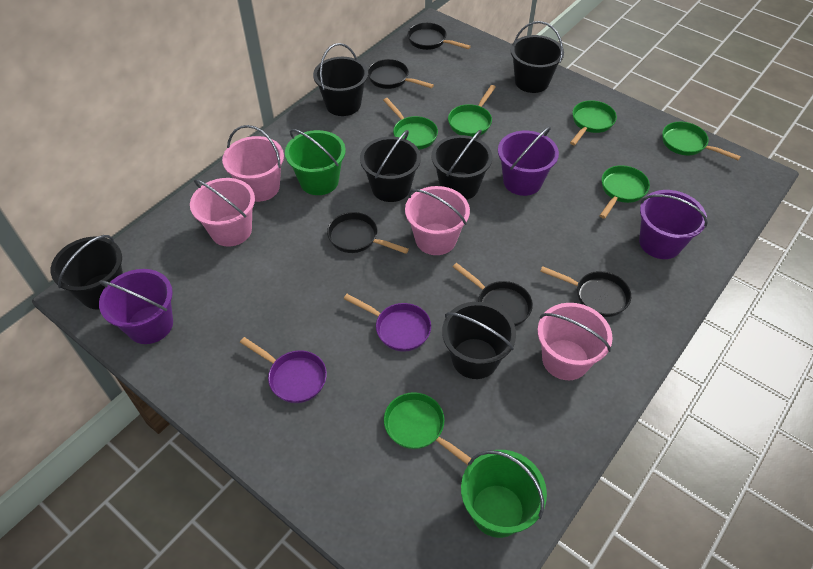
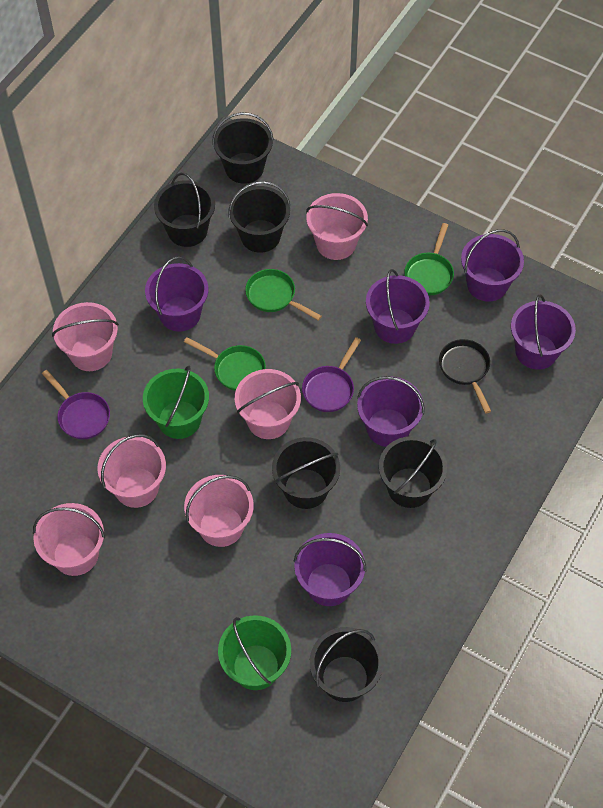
black pan: [327,212,409,254] [368,59,434,89] [407,23,471,50] [453,263,533,326] [540,266,631,317] = 5 -> [439,339,491,413] = 1
green pan: [383,98,438,150] [384,392,471,465] [448,85,496,137] [570,100,617,145] [599,165,650,219] [662,122,741,160] = 6 -> [184,337,266,391] [245,269,322,321] [405,223,454,295] = 3
pink bucket: [190,178,255,246] [222,125,284,202] [405,186,470,255] [537,303,613,380] = 4 -> [33,503,105,576] [52,302,119,371] [98,434,166,508] [184,475,254,547] [235,369,301,439] [306,193,368,260] = 6
purple bucket: [99,269,173,344] [498,126,559,196] [639,190,708,259] = 3 -> [145,256,208,332] [294,533,366,606] [357,376,425,447] [366,269,430,344] [461,229,524,302] [511,295,576,370] = 6

